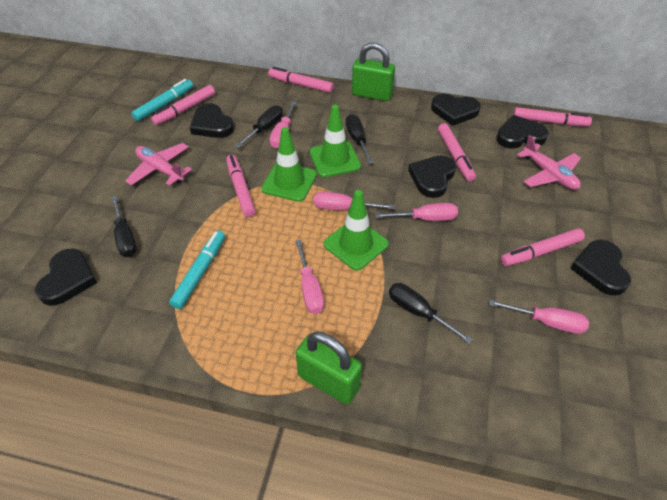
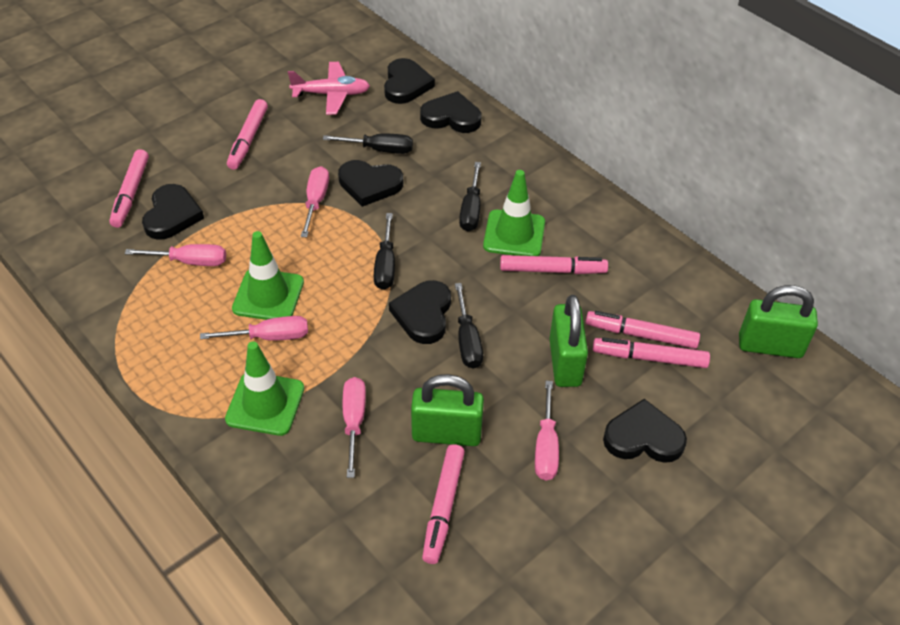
green padlock: [296,332,362,404] [352,43,395,101] = 2 -> [411,374,484,446] [549,295,588,387] [739,285,818,358] = 3
pink plane: [125,143,192,186] [517,135,581,190] = 2 -> [288,62,370,115] = 1
turquoise marker: [131,79,193,121] [169,230,225,309] = 2 -> none = 0

